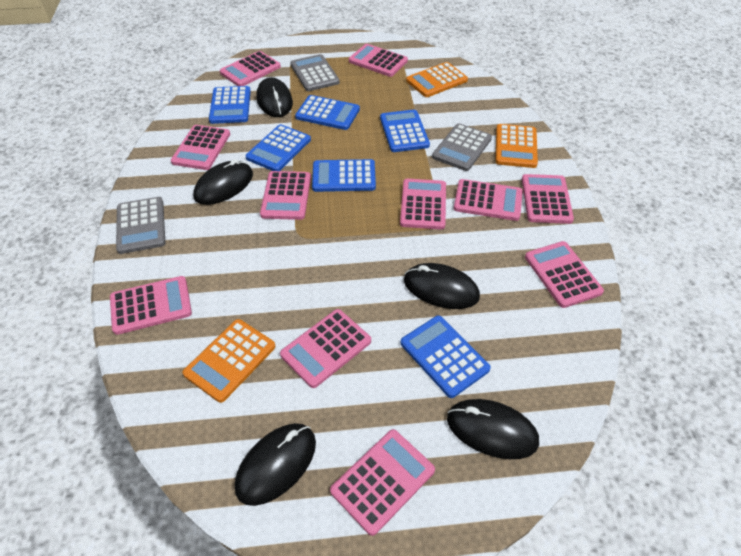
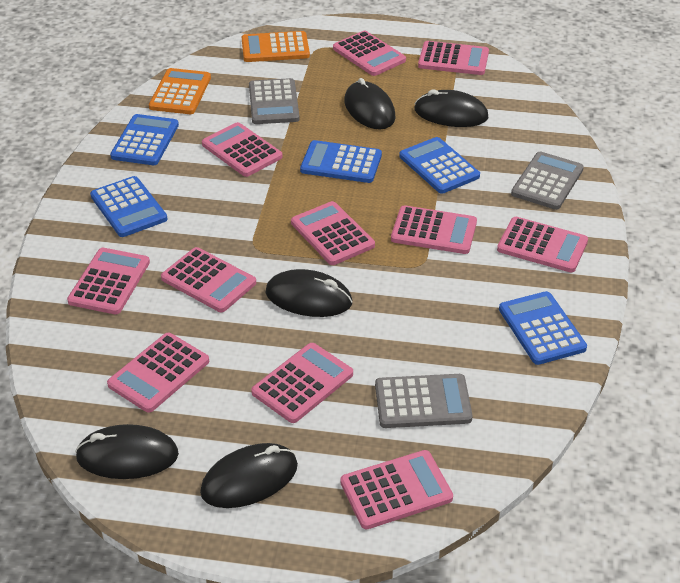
blue calculator: [209,86,251,124] [245,124,311,171] [295,95,360,130] [312,159,376,192] [380,110,430,152] [401,316,491,398] = 6 -> [90,176,167,237] [110,114,179,165] [300,140,382,183] [399,137,480,194] [499,291,587,365] = 5
orange calculator: [183,319,275,403] [406,62,468,97] [495,124,538,168] = 3 -> [149,68,211,114] [242,31,310,62] = 2

